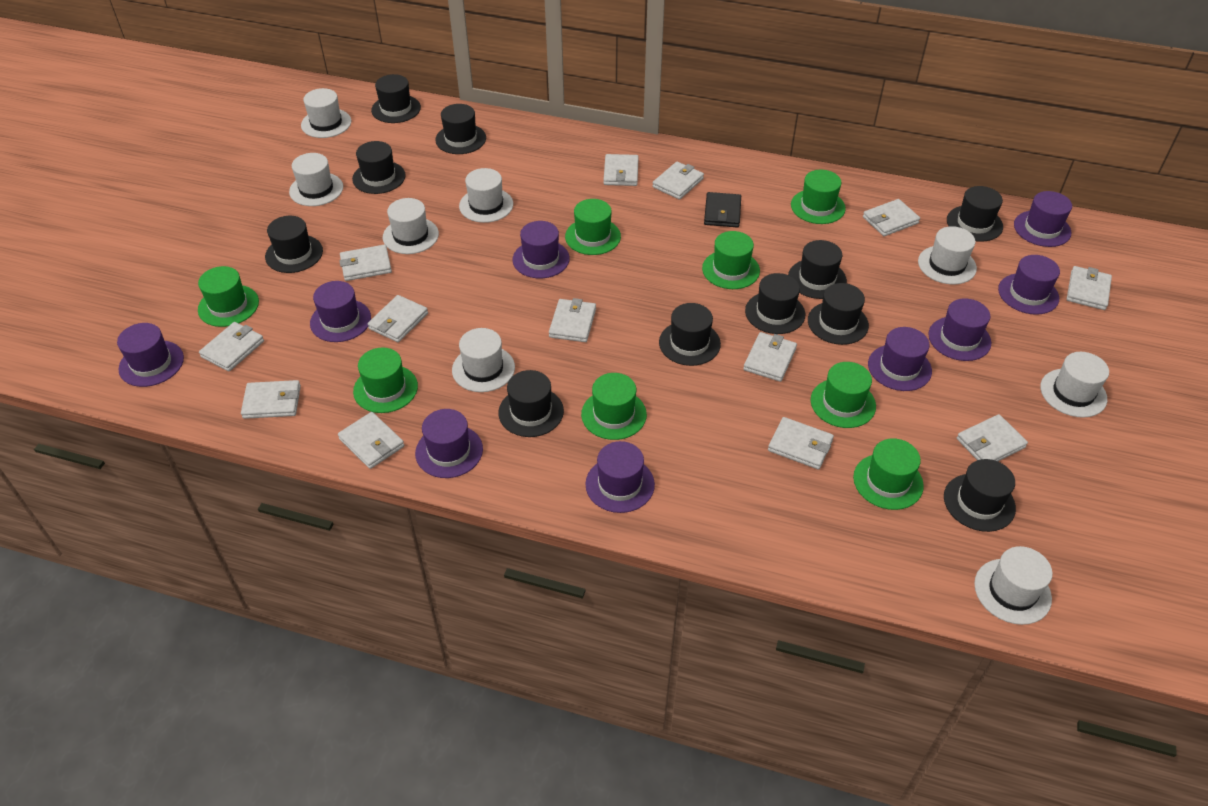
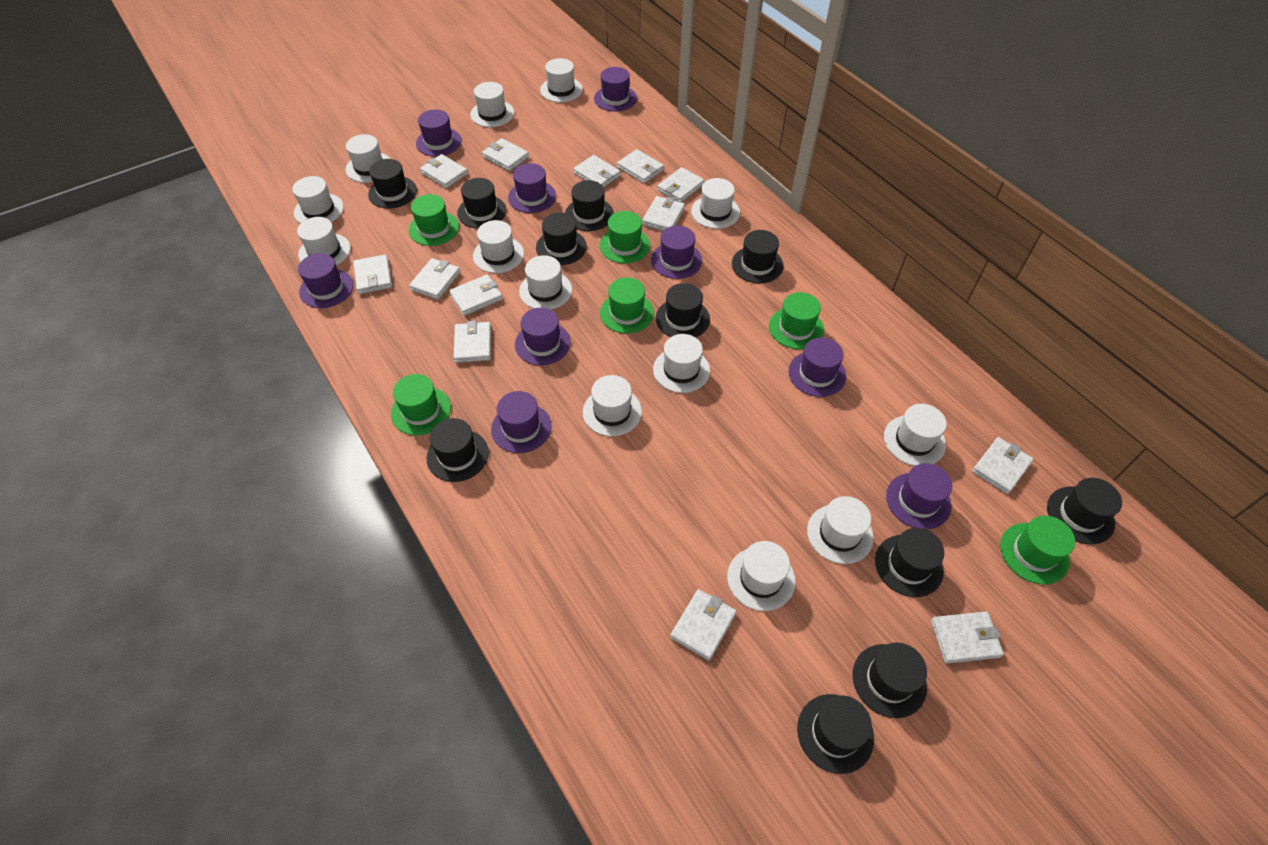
black wallet: [704,192,741,228] = 1 -> none = 0
green hat: [198,266,259,327] [353,347,418,413] [565,199,621,255] [581,373,647,440] [702,231,760,289] [791,170,846,224] [811,362,876,428] [853,438,924,510] = 8 -> [391,374,451,435] [409,194,459,246] [600,211,650,264] [600,277,654,334] [769,292,824,349] [1000,516,1075,584] = 6
white hat: [289,153,343,206] [301,88,351,138] [383,198,439,254] [452,328,515,392] [459,168,513,223] [918,226,977,285] [974,546,1053,625] [1040,352,1109,418] = 8 -> [292,176,344,224] [297,217,351,266] [346,134,391,183] [470,82,514,127] [473,220,524,273] [519,255,572,310] [540,58,583,103] [583,375,642,436] [653,334,710,393] [691,178,740,229] [727,541,796,611] [807,496,874,564] [884,404,947,466] = 13

